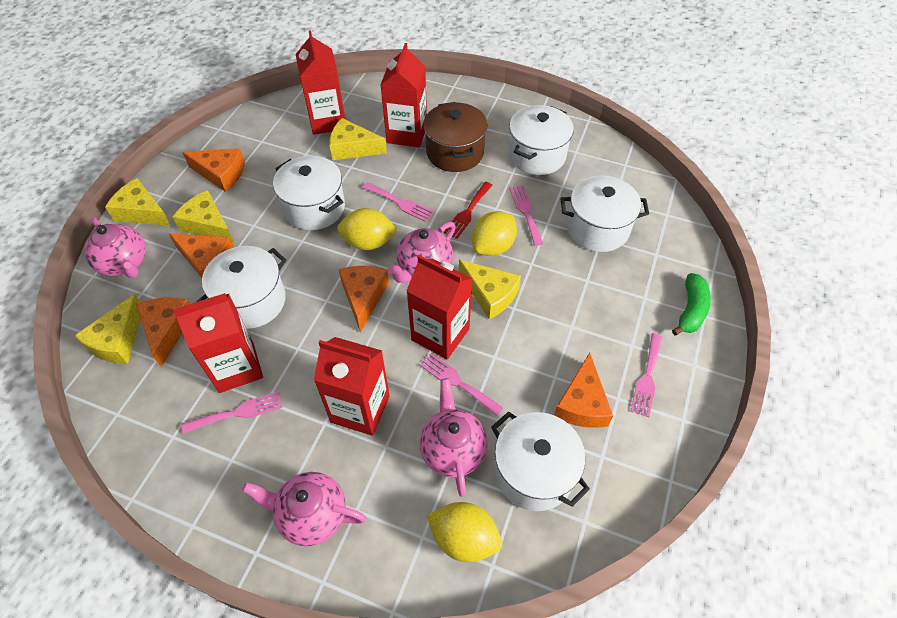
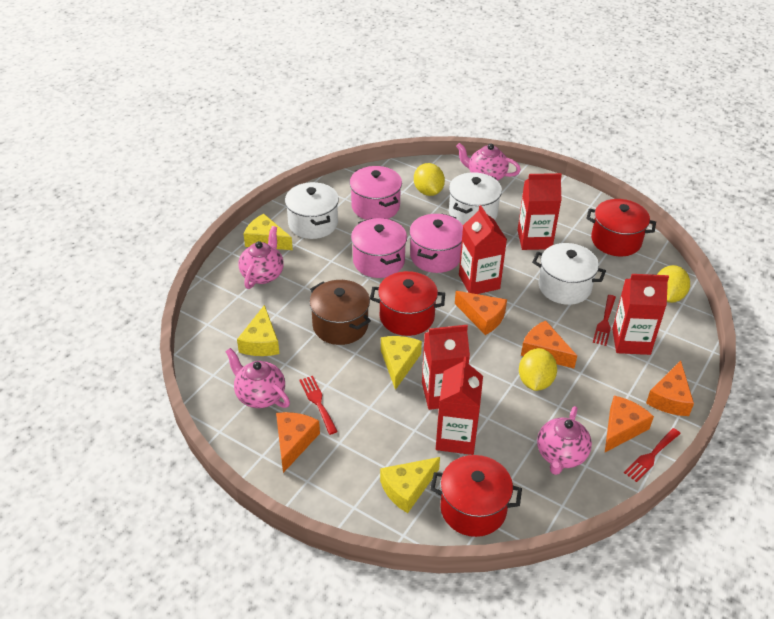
green banana: [672,273,711,336] = 1 -> none = 0
pink fork: [182,391,283,434] [362,182,433,222] [420,353,503,416] [509,185,543,246] [630,333,662,417] = 5 -> none = 0
pink pot: none = 0 -> [350,166,402,220] [351,218,407,278] [409,214,463,273] = 3
red fork: [444,182,493,239] = 1 -> [299,376,338,435] [593,295,616,346] [624,428,681,482] = 3
red pot: none = 0 -> [370,271,445,336] [430,455,522,537] [586,199,656,256] = 3
white pot: [197,246,287,329] [273,156,345,230] [491,412,590,511] [508,105,574,175] [561,175,649,252] = 5 -> [285,182,339,239] [449,172,502,225] [532,243,606,305] = 3
yellow cheese: [74,294,141,364] [105,178,171,226] [173,190,234,243] [330,118,387,160] [459,260,521,319] = 5 -> [237,305,279,356] [244,214,293,250] [380,457,440,513] [381,336,422,390] = 4

